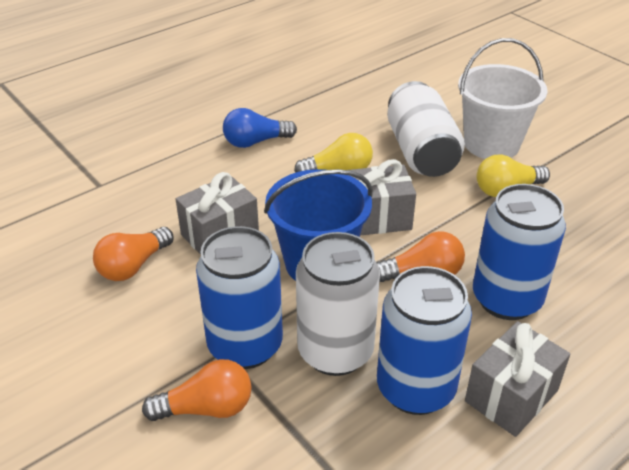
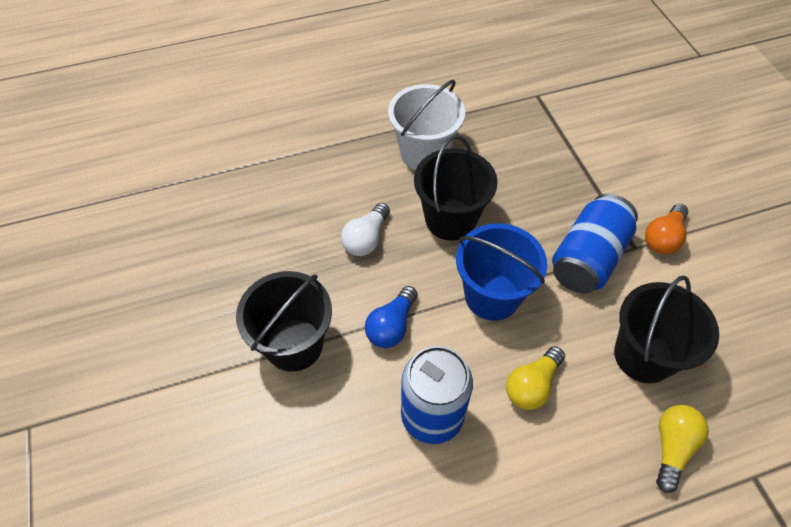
black bucket: none = 0 -> [236,271,332,372] [414,135,498,241] [614,275,719,383] = 3
blue can: [196,226,283,369] [377,266,472,415] [473,184,566,320] = 3 -> [401,346,473,444] [552,194,638,294] = 2
grey gift: [176,172,259,255] [348,159,416,235] [465,321,571,437] = 3 -> none = 0
orange light bulb: [93,227,174,281] [142,359,252,421] [376,231,465,282] = 3 -> [645,204,688,254] = 1
white can: [296,232,380,376] [387,81,465,177] = 2 -> none = 0
white light bulb: none = 0 -> [341,203,390,256] = 1

